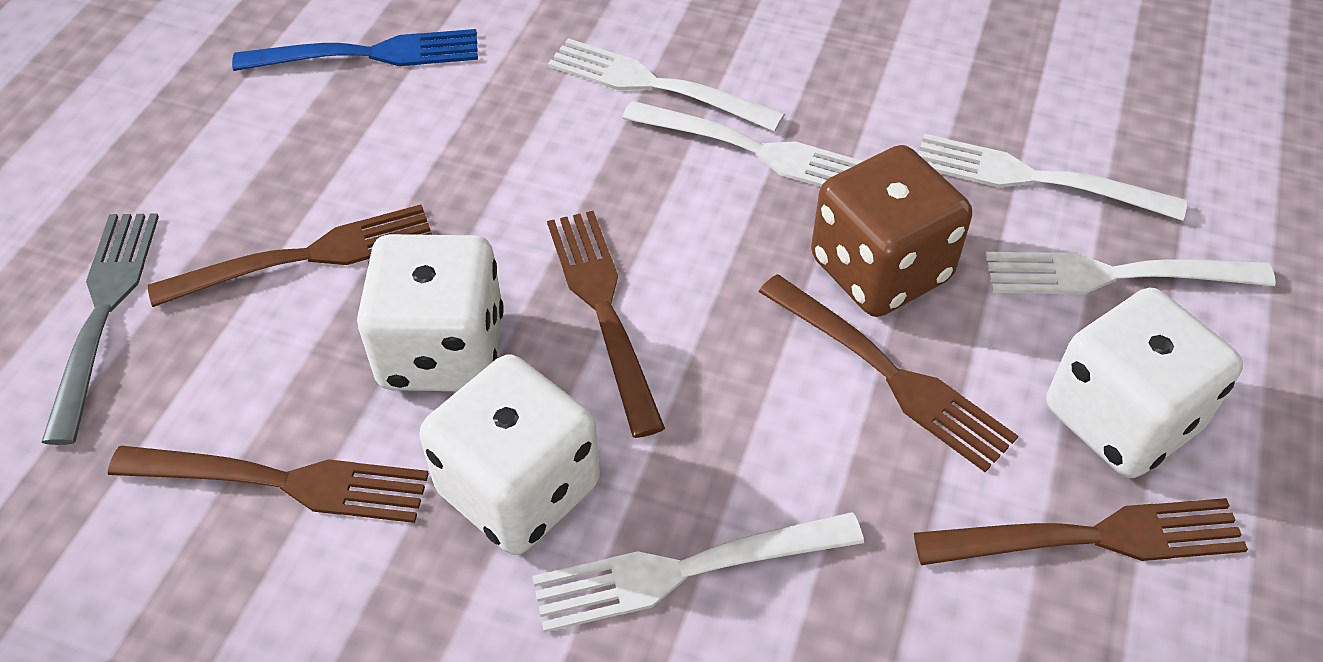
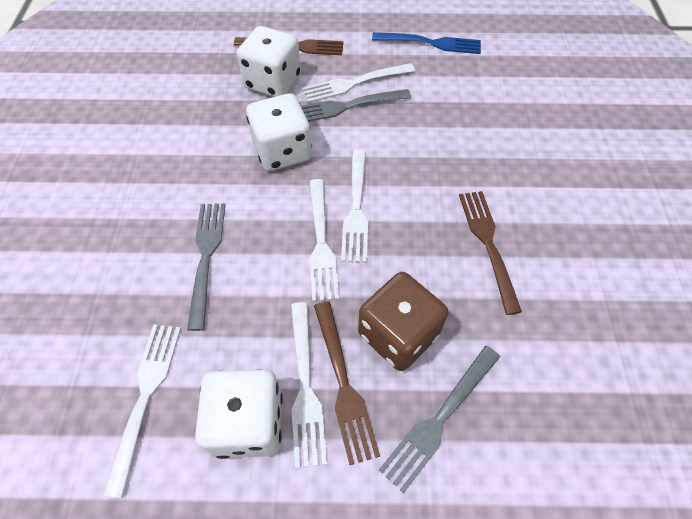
brown fork: [108,446,429,523] [148,204,432,307] [547,211,665,438] [759,274,1018,472] [914,498,1248,565] = 5 -> [234,37,344,55] [314,301,380,465] [459,191,522,315] = 3
grey fork: [41,213,159,445] = 1 -> [187,203,225,331] [301,89,411,121] [379,346,500,493] = 3

